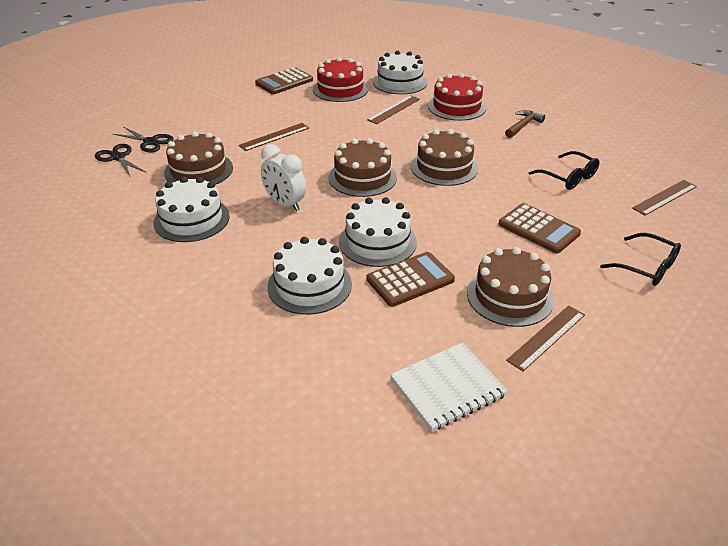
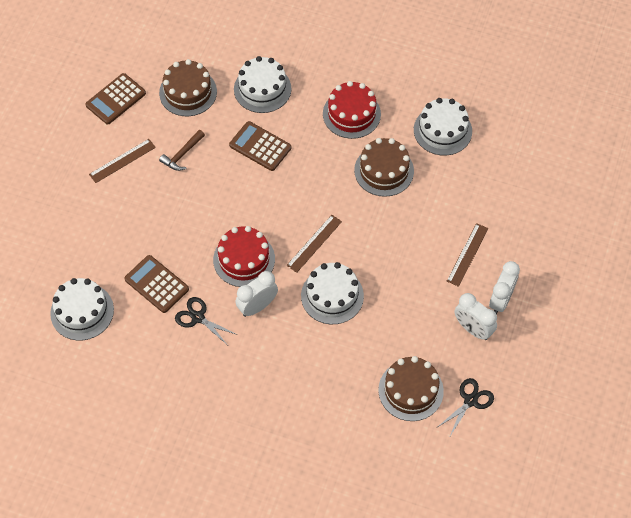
black glasses: [529,151,599,190] [600,233,681,286] = 2 -> none = 0
brown cake: [164,131,233,185] [328,138,397,197] [411,129,478,186] [467,247,554,327] = 4 -> [159,59,217,116] [354,138,414,197] [378,356,444,421] = 3
brown ruler: [239,123,309,151] [367,95,420,124] [506,305,585,371] [632,180,697,216] = 4 -> [89,139,156,183] [287,215,342,273] [447,223,488,287] = 3
white clock: [261,144,306,211] = 1 -> [235,271,278,317] [455,293,497,340] [489,261,520,314] = 3
white notebook: [390,342,508,431] = 1 -> none = 0

